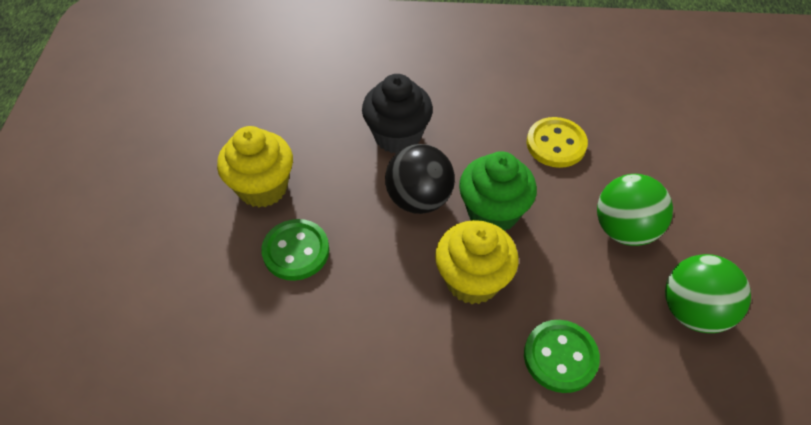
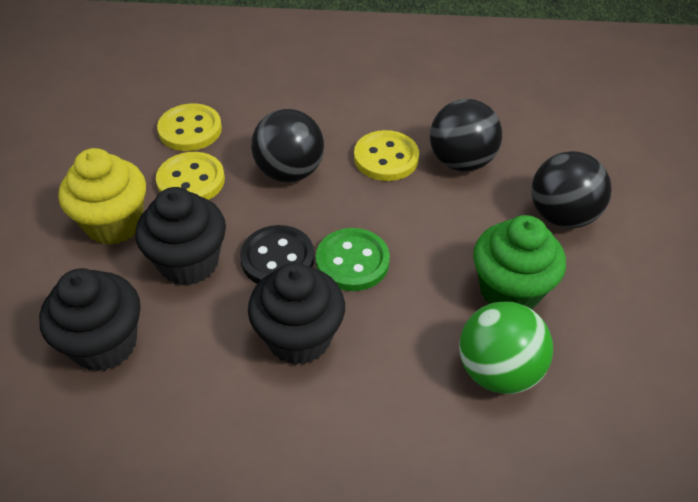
black ball: [385,144,455,214] = 1 -> [251,109,324,182] [430,99,502,171] [531,151,612,228] = 3
black button: none = 0 -> [240,225,314,284] = 1
black cupcake: [362,74,433,153] = 1 -> [39,268,141,371] [135,187,226,286] [248,263,345,365] = 3
green ball: [597,174,673,246] [665,254,751,333] = 2 -> [459,301,553,394] = 1
green button: [261,219,329,281] [524,320,600,393] = 2 -> [316,228,390,291] = 1
yellow button: [526,117,588,168] = 1 -> [156,152,225,200] [157,103,222,151] [354,130,419,181] = 3
yellow cupcake: [217,126,293,207] [435,220,519,304] = 2 -> [59,148,146,245] = 1

